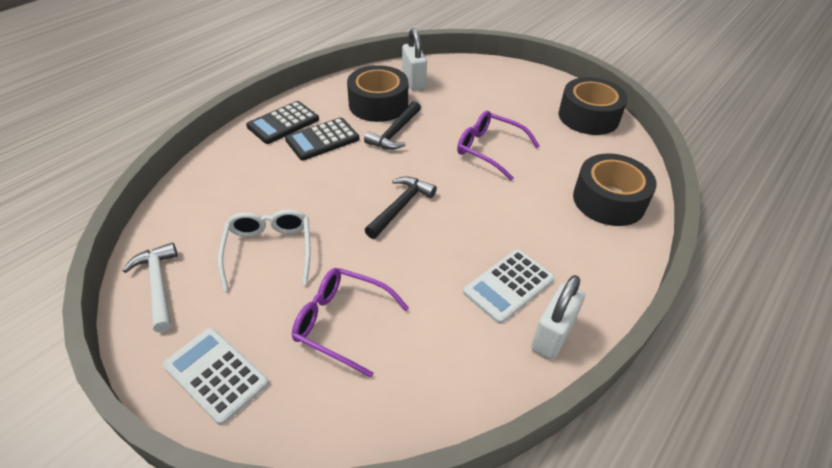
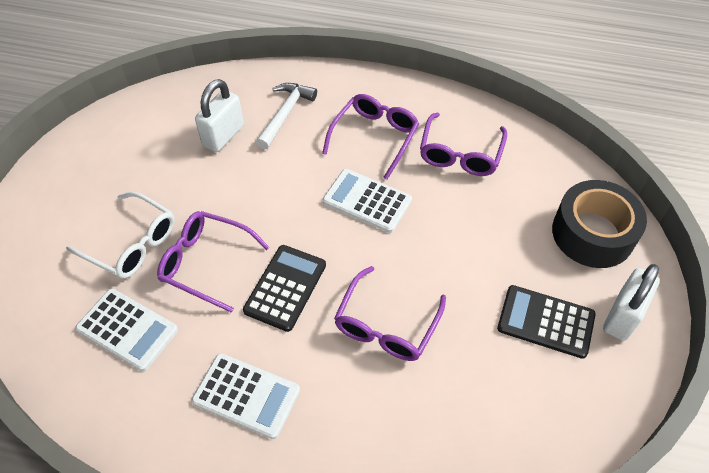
black hammer: [364,101,421,150] [365,176,437,239] = 2 -> none = 0
black tape: [347,65,408,122] [559,77,628,135] [573,153,657,226] = 3 -> [552,180,647,268] = 1
purple glasses: [292,268,409,377] [457,111,540,181] = 2 -> [157,211,270,313] [322,94,419,180] [334,266,446,361] [420,113,507,176] = 4
white calculator: [163,328,269,425] [463,249,554,324] = 2 -> [75,289,178,371] [191,353,300,439] [323,169,412,233] = 3

